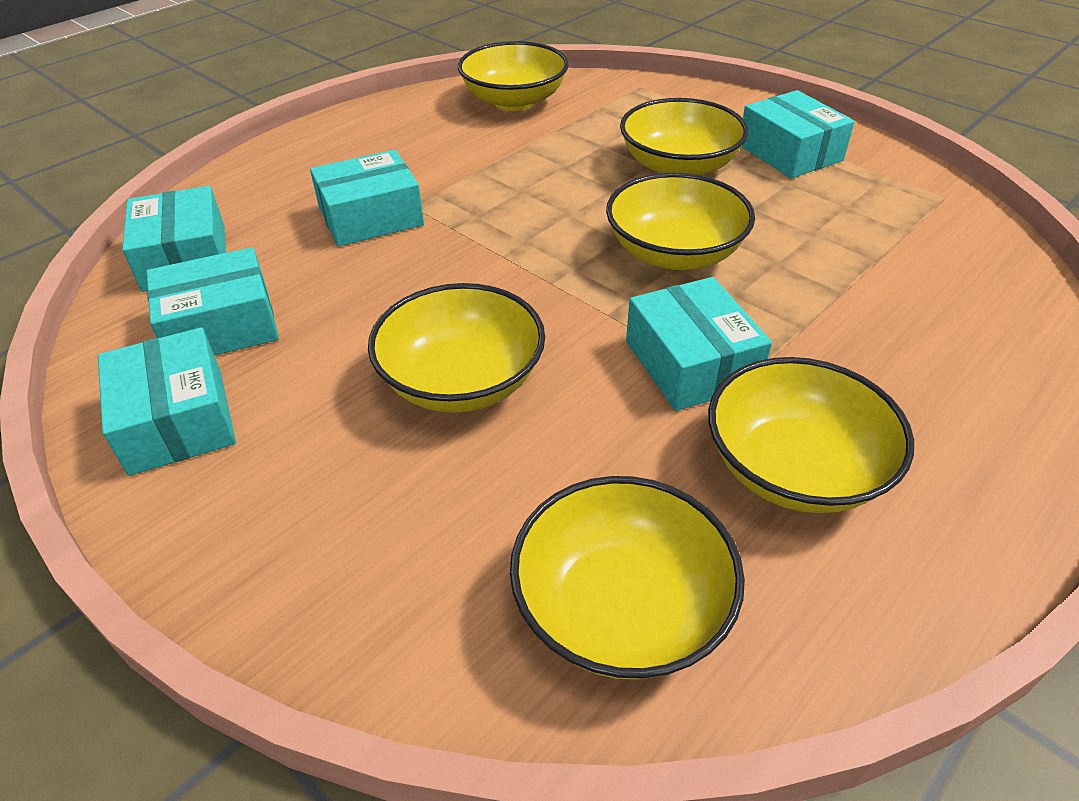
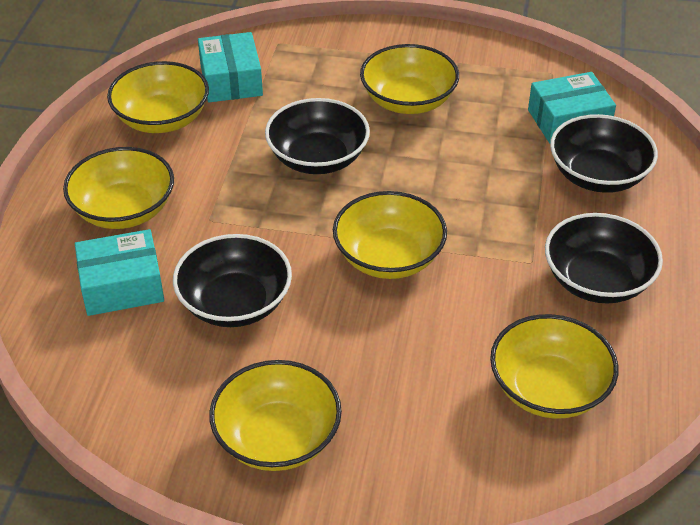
black bowl: none = 0 -> [173,234,292,327] [265,98,370,174] [545,213,663,304] [550,114,658,193] = 4
turquoise box: [98,327,236,476] [122,186,226,292] [146,247,279,356] [310,150,424,246] [626,277,772,411] [741,90,855,178] = 6 -> [75,229,164,316] [198,32,263,102] [528,72,616,144] = 3

